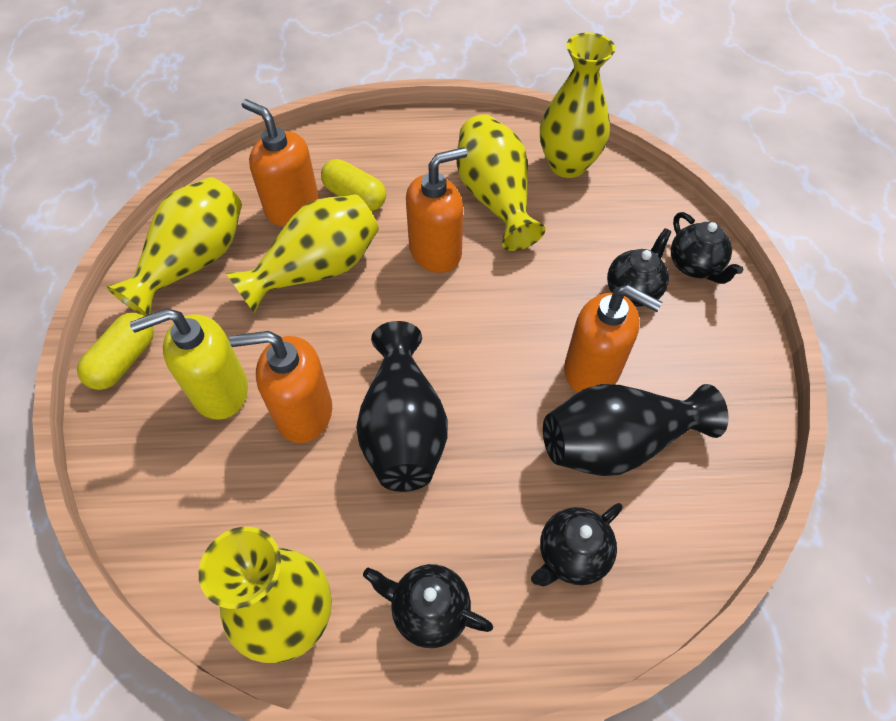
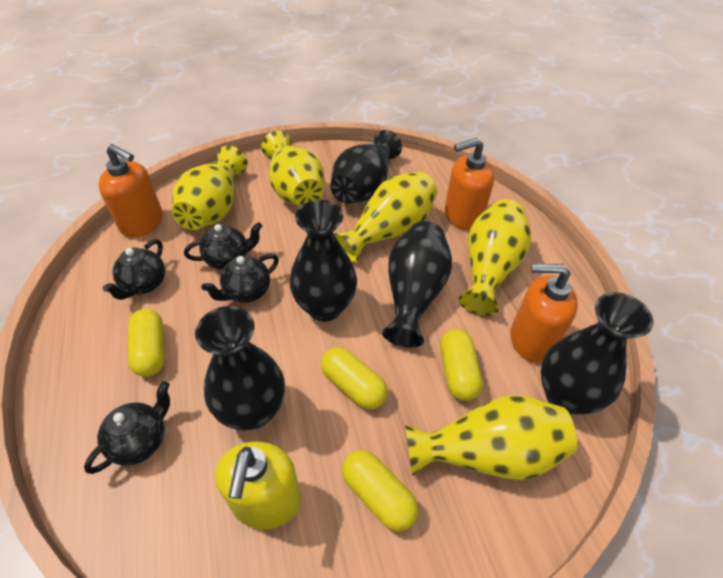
black vase: [356,321,448,492] [543,384,729,476] = 2 -> [195,306,285,430] [289,200,357,321] [330,130,402,204] [382,221,452,348] [541,292,653,415] = 5
orange soap dispenser: [230,331,332,443] [242,99,319,226] [406,147,467,273] [564,285,662,392] = 4 -> [98,144,163,238] [445,138,494,230] [510,264,578,362] = 3
yellow capsule: [77,313,154,390] [321,159,386,211] = 2 -> [128,309,165,377] [321,347,388,409] [342,450,418,531] [440,329,483,401] = 4

